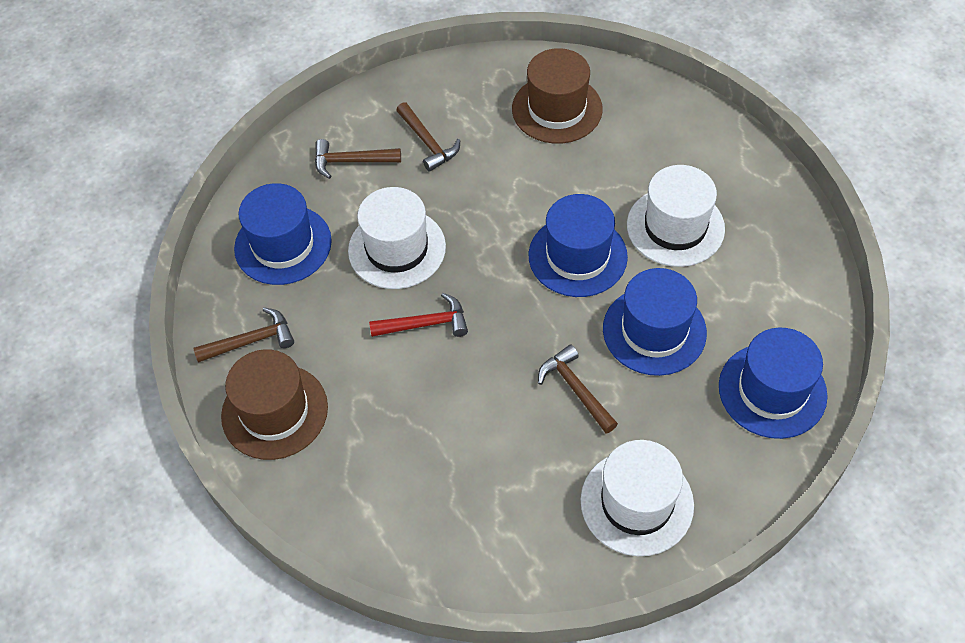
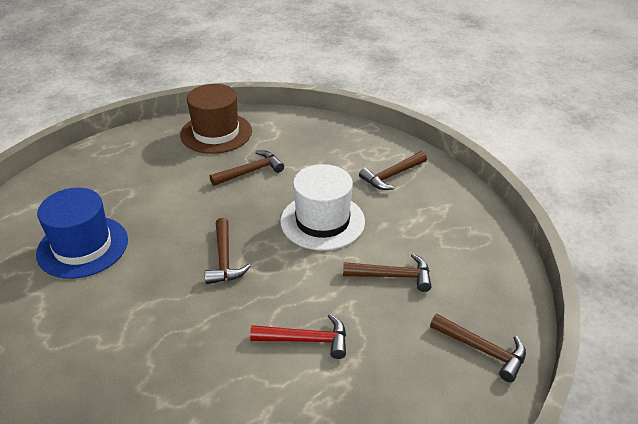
blue hat: [234,183,332,285] [529,194,628,297] [603,268,707,376] [719,328,828,439] = 4 -> [36,188,128,279] = 1
brown hammer: [193,307,294,363] [315,139,401,179] [396,102,460,172] [538,344,618,433] = 4 -> [205,218,251,284] [210,150,284,186] [343,254,431,292] [359,151,427,190] [430,314,526,382] = 5
brown hat: [221,349,328,460] [512,48,603,144] = 2 -> [180,84,252,154] = 1
white hat: [348,187,446,289] [581,440,694,556] [627,165,725,267] = 3 -> [280,164,365,251] = 1

